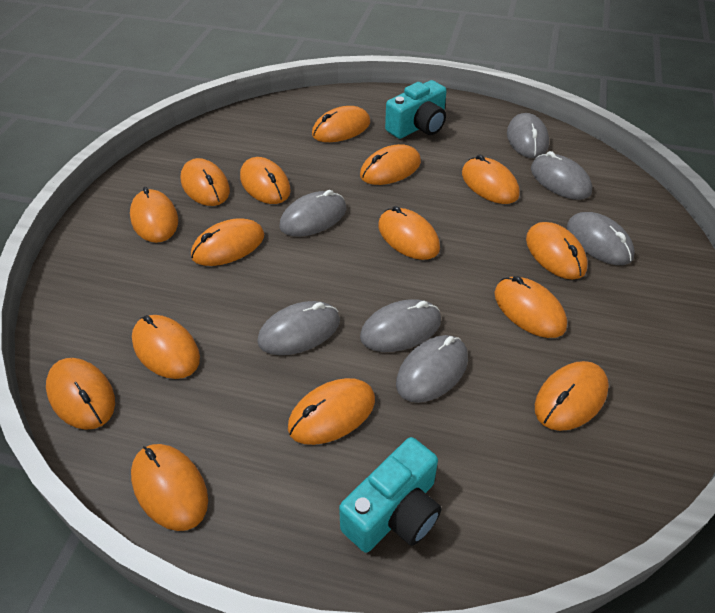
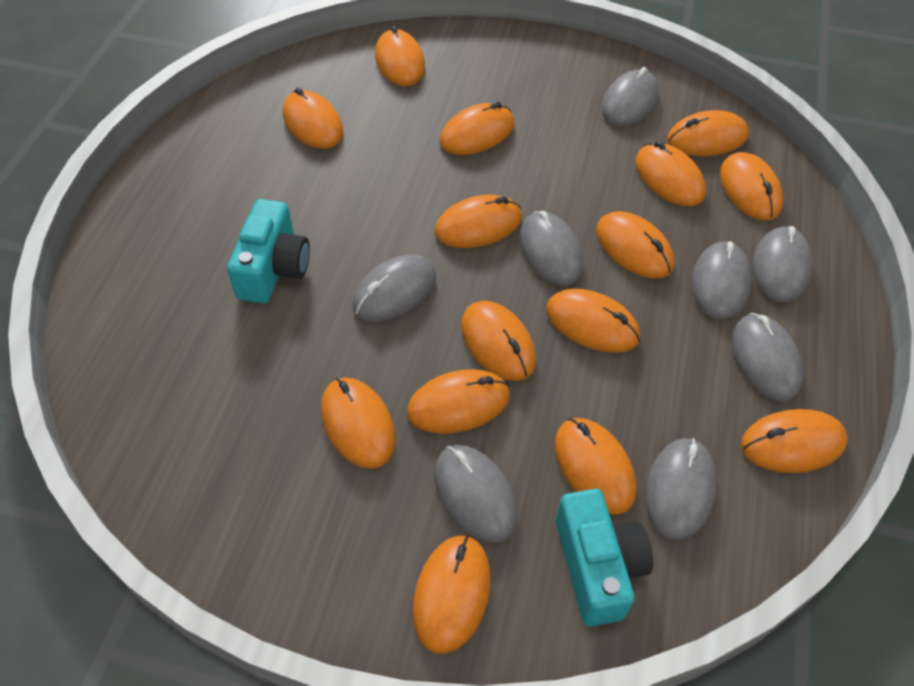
grey mouse: [257,301,340,355] [279,190,346,237] [360,299,441,352] [396,335,468,403] [507,113,549,158] [531,151,592,200] [567,212,635,265] = 7 -> [352,254,436,322] [434,445,518,543] [519,211,583,286] [602,67,659,126] [645,438,717,540] [692,241,752,320] [732,313,803,401] [753,226,813,302] = 8

